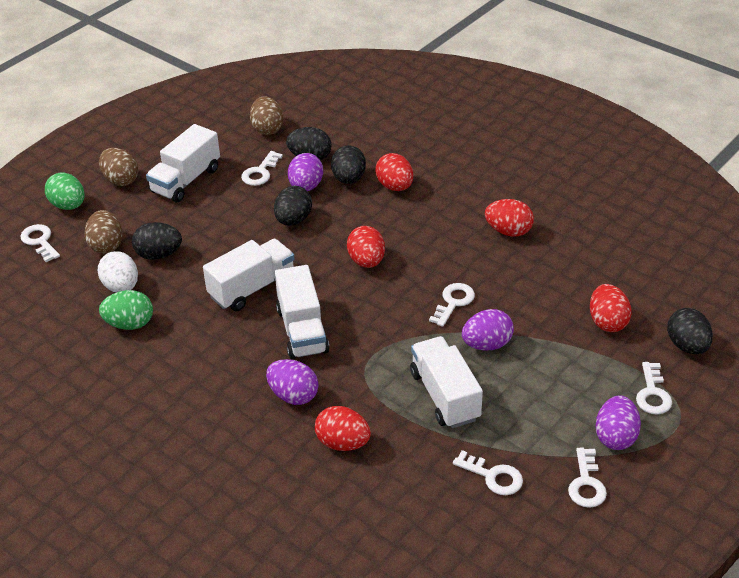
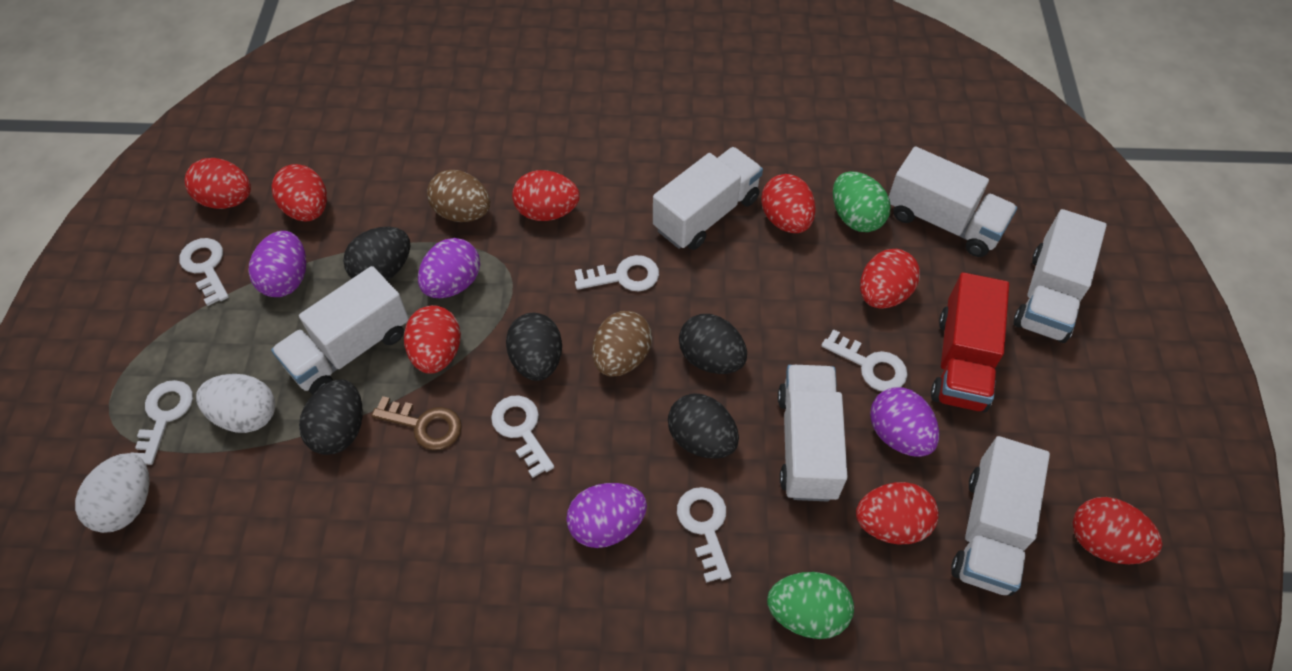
brown egg: [85,210,123,254] [99,148,139,186] [250,96,283,135] = 3 -> [427,170,490,222] [592,311,652,377] = 2
brown key: none = 0 -> [371,396,462,450] = 1
red egg: [315,406,371,451] [347,226,385,268] [375,153,413,191] [485,199,534,237] [590,284,632,332] = 5 -> [185,158,251,209] [271,164,327,222] [404,305,461,374] [512,170,580,221] [761,174,816,233] [856,482,939,545] [860,249,920,308] [1073,497,1162,564] = 8
red truck: none = 0 -> [931,272,1009,412] = 1
white egg: [98,251,138,293] = 1 -> [75,453,150,533] [196,374,275,433] = 2
white truck: [146,124,220,202] [203,239,294,311] [275,265,329,360] [410,336,483,428] = 4 -> [271,266,409,395] [653,147,763,250] [778,365,847,502] [889,147,1017,257] [951,436,1050,596] [1014,209,1107,343] = 6

